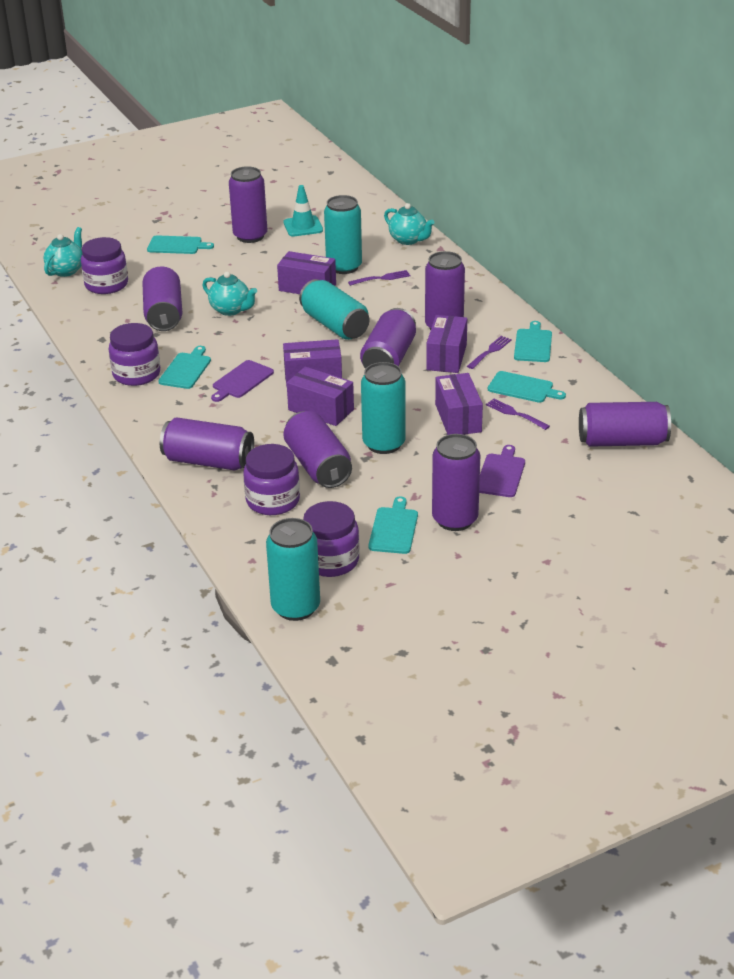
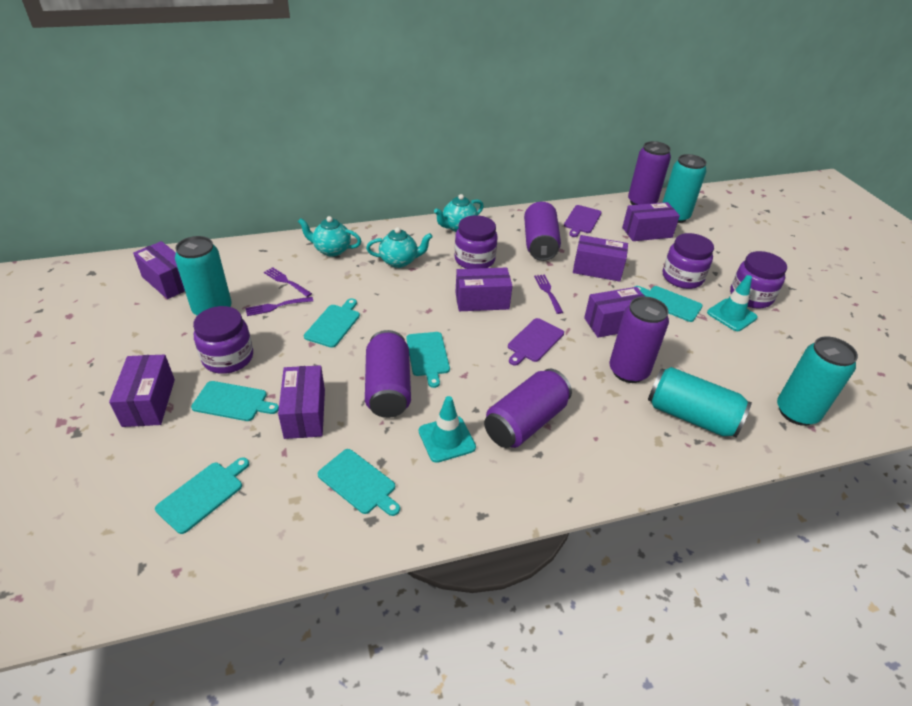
purple box: [277,251,336,294] [283,339,342,387] [287,367,354,426] [426,315,467,373] [435,373,483,435] = 5 -> [109,354,175,427] [133,241,185,299] [278,365,325,439] [455,267,512,311] [573,235,628,282] [584,287,644,338] [622,202,680,241] = 7
purple can: [142,266,182,331] [160,417,254,470] [229,166,267,243] [283,411,352,488] [360,308,416,369] [425,251,465,330] [432,434,480,531] [579,402,671,447] = 8 -> [365,330,411,418] [484,369,572,448] [524,202,561,261] [609,296,669,383] [628,141,671,205] = 5
turquoise cutting board: [147,235,214,254] [158,346,211,389] [368,496,418,554] [488,371,566,403] [514,321,552,362] = 5 -> [155,457,249,534] [191,381,279,421] [304,298,360,348] [317,449,400,516] [406,332,450,388] [635,286,703,322] = 6
turquoise traffic cone: [283,185,323,237] = 1 -> [419,396,476,463] [707,275,758,331] = 2

